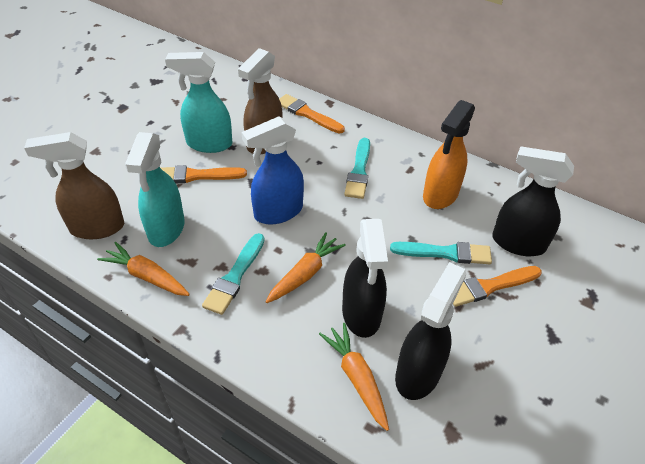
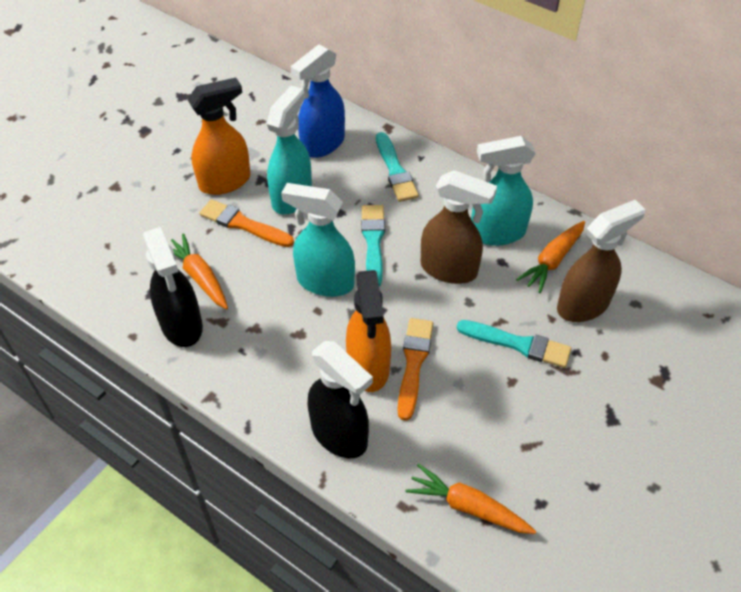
black spray bottle: [342,219,388,338] [395,262,466,400] [492,146,574,256] = 3 -> [143,227,203,347] [307,341,373,458] = 2
orange brush: [161,165,247,183] [279,94,345,133] [453,266,542,307] = 3 -> [199,199,294,247] [398,318,433,421] = 2
orange spray bottle: [423,100,475,209] = 1 -> [187,77,251,195] [346,270,391,392] = 2
turquoise spray bottle: [125,132,185,247] [165,52,232,153] = 2 -> [266,86,312,214] [281,183,355,297] [471,136,536,246] = 3

